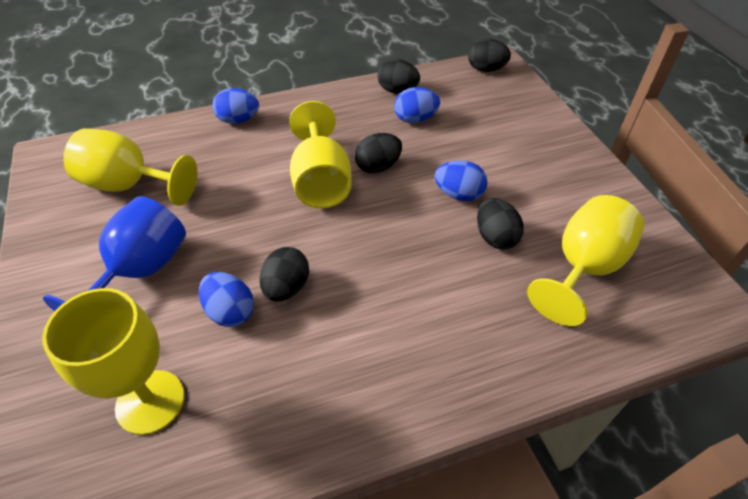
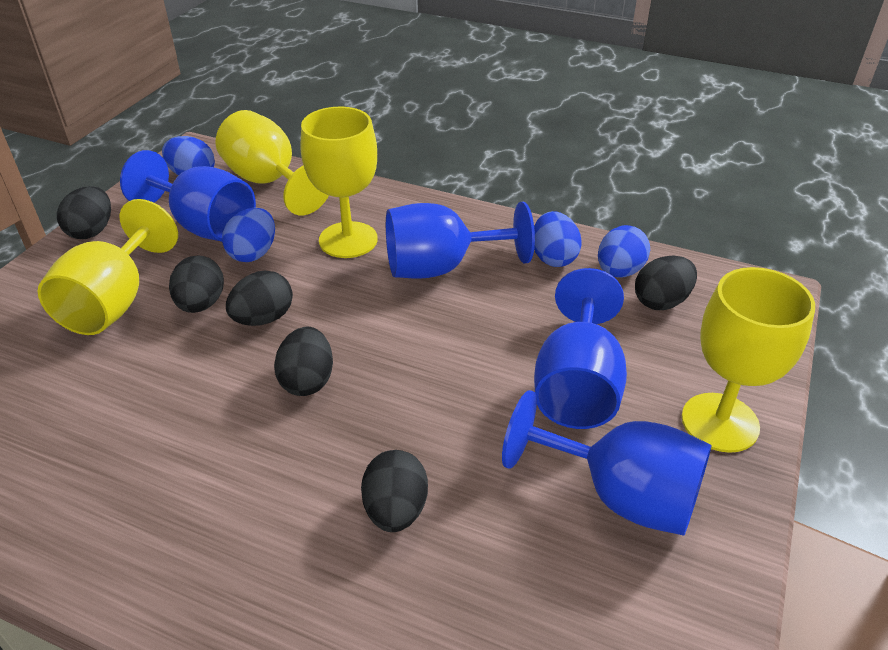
black egg: [259,247,309,301] [355,133,402,173] [378,59,420,93] [468,39,511,72] [477,198,524,249] = 5 -> [57,186,111,239] [169,255,224,313] [226,271,293,326] [274,326,333,396] [361,450,428,532] [635,255,697,310] = 6
blue goblet: [43,196,186,311] = 1 -> [120,150,256,242] [386,202,535,279] [502,390,712,536] [534,268,627,429] = 4

